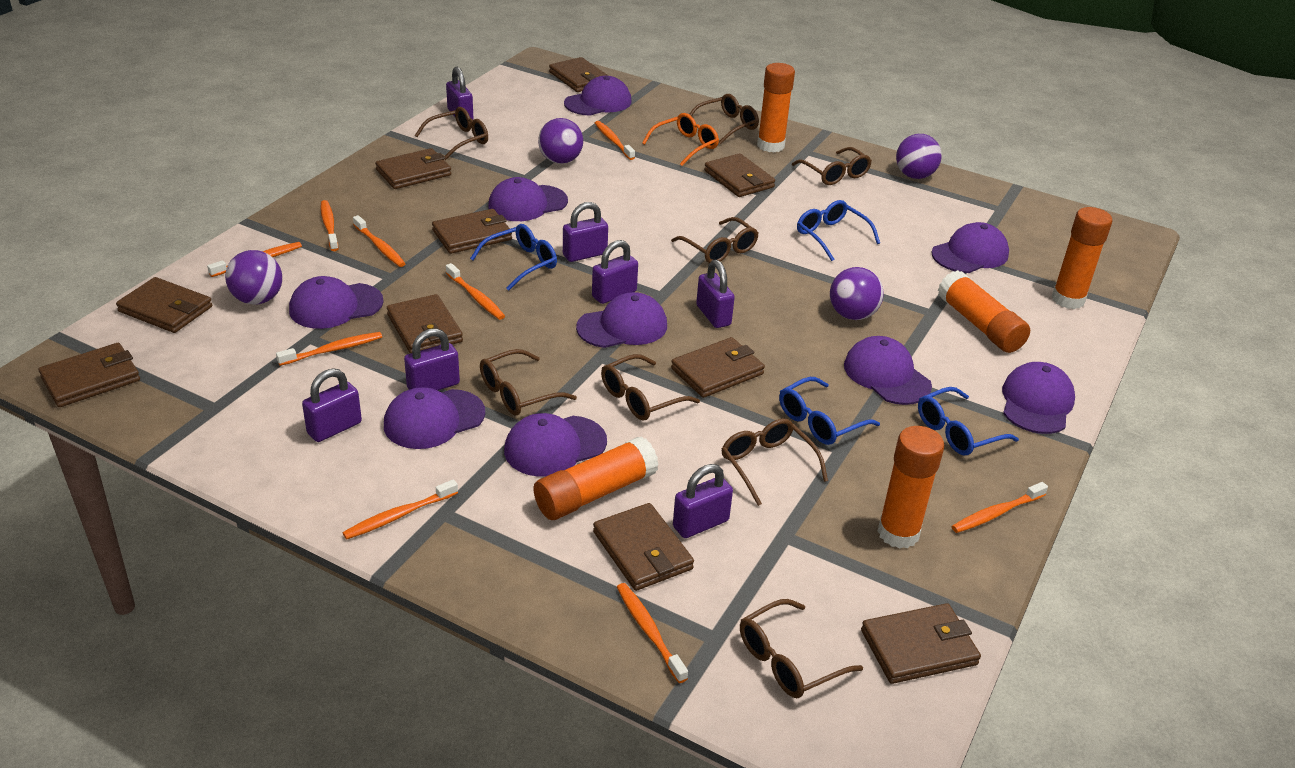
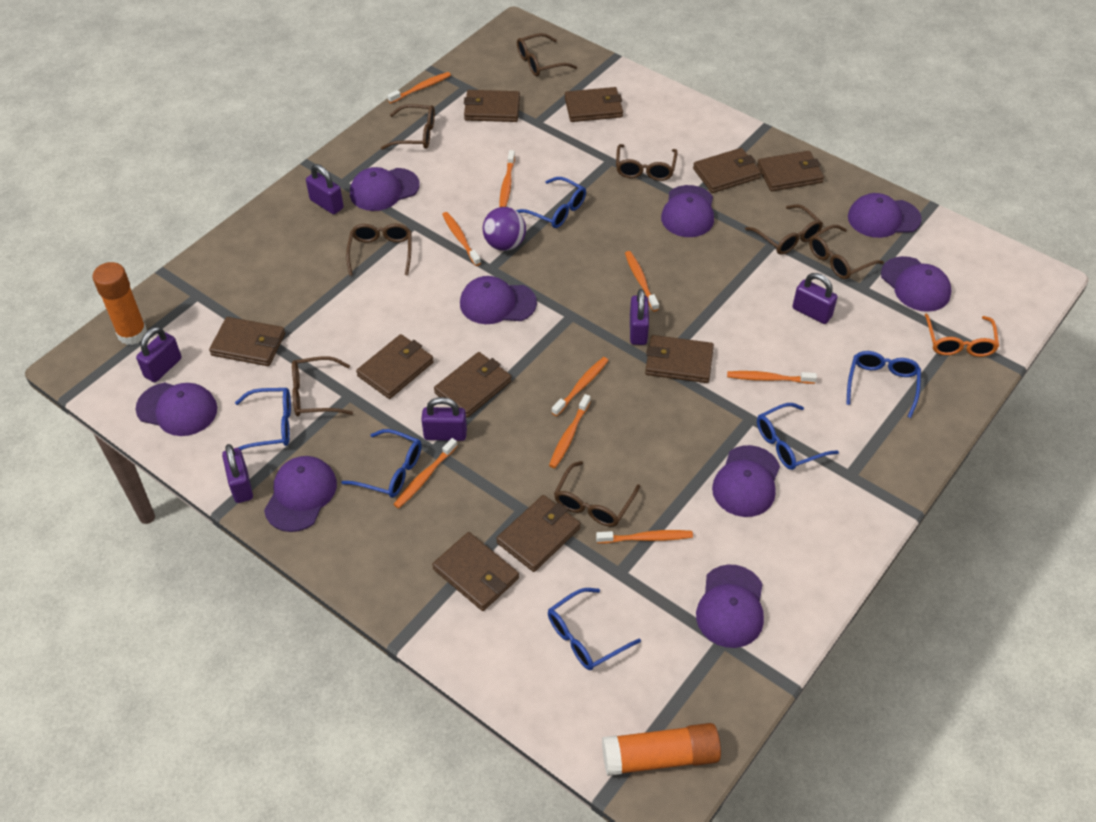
blue glasses: [470,224,557,291] [779,377,880,445] [797,200,880,261] [918,387,1019,455] = 4 -> [235,388,291,450] [341,429,422,498] [516,177,586,228] [548,588,641,670] [757,403,839,470] [846,351,921,418] = 6
orange glue stick: [534,436,659,520] [757,63,795,152] [877,426,944,549] [938,270,1030,353] [1051,207,1112,309] = 5 -> [93,262,147,345] [602,723,721,776] = 2
purple ball: [225,250,282,304] [538,118,583,164] [830,267,884,320] [896,134,942,179] = 4 -> [483,207,526,251] = 1
purple padlock: [302,368,362,442] [404,328,460,390] [446,67,473,119] [563,202,608,262] [592,240,638,304] [673,464,733,538] [696,260,735,328] = 7 -> [136,327,182,382] [222,444,253,503] [306,164,344,214] [421,397,467,441] [630,289,649,345] [792,273,838,324] = 6

